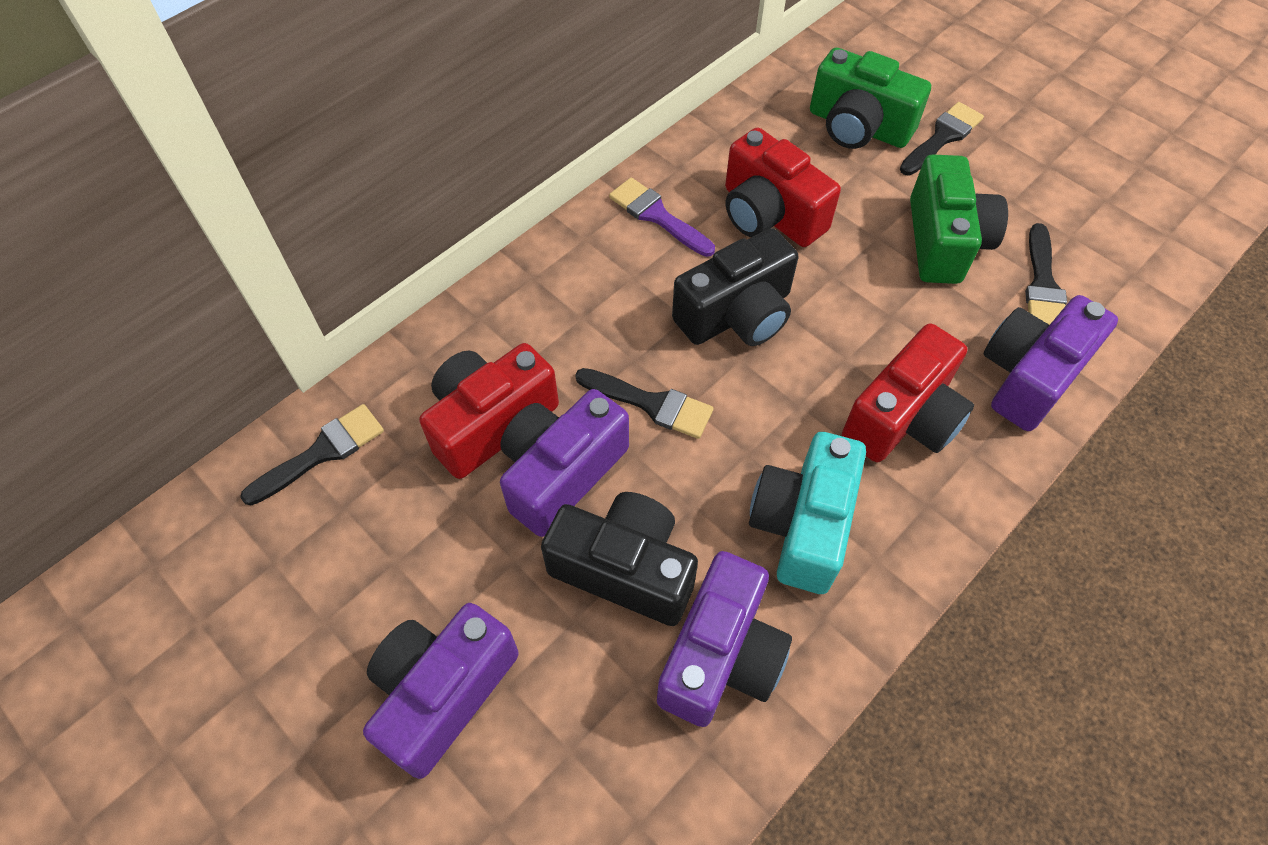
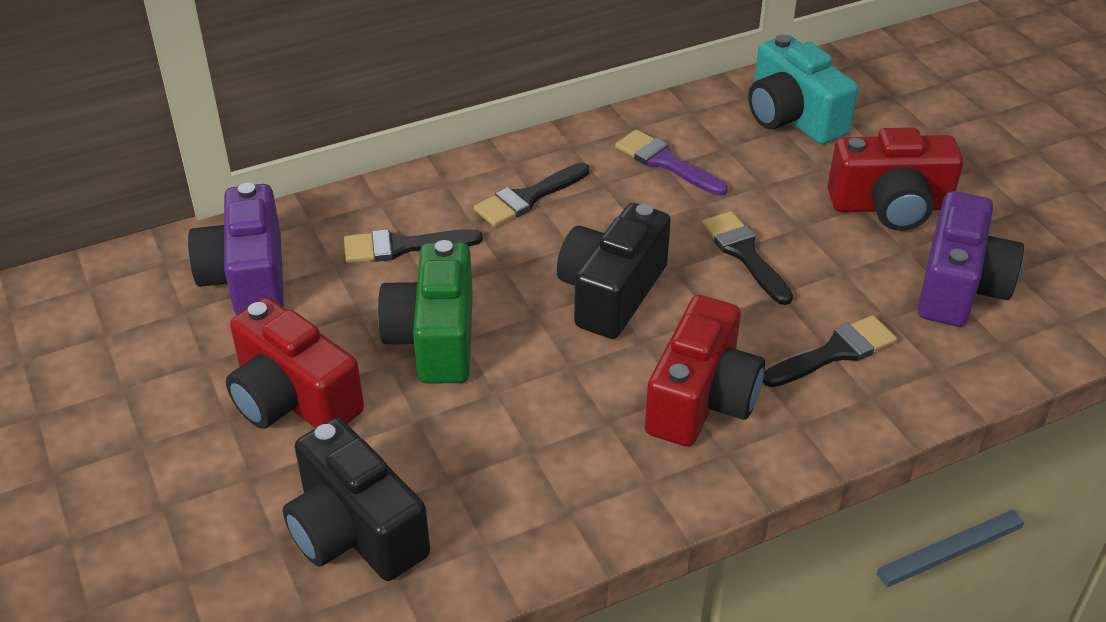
green camera: [810,47,931,149] [910,154,1008,284] = 2 -> [377,240,473,384] = 1
purple camera: [363,603,519,779] [500,389,629,537] [657,551,792,727] [984,295,1118,431] = 4 -> [188,183,284,315] [918,191,1024,327] = 2

